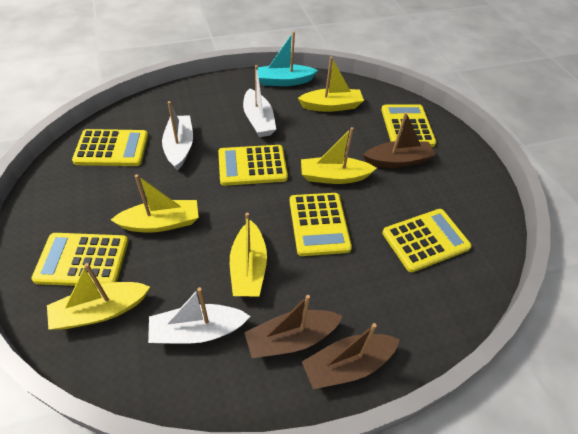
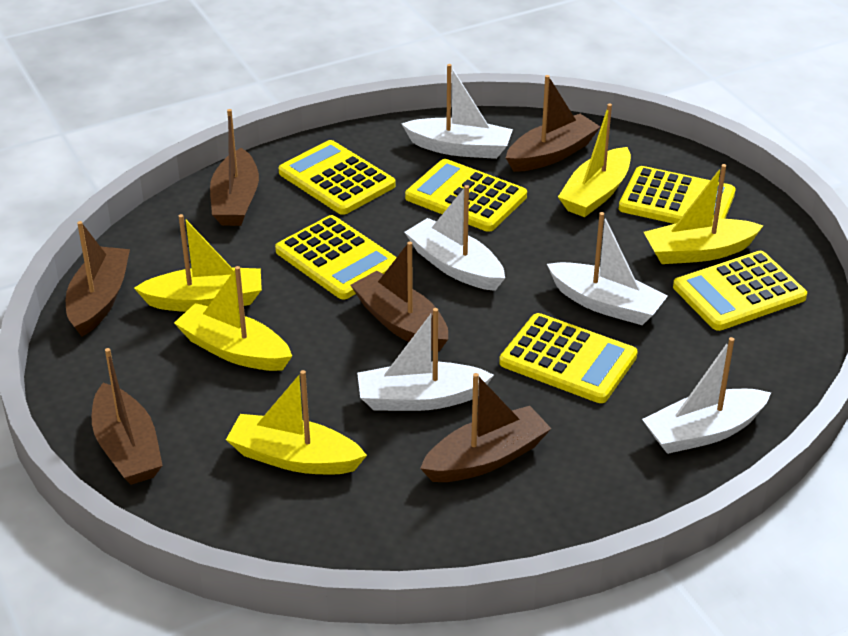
brown boat: [244,295,343,358] [302,323,400,389] [363,112,436,168] = 3 -> [66,221,130,336] [92,348,163,485] [210,109,259,226] [351,241,448,351] [420,373,552,482] [506,75,600,172] = 6
turquoise boat: [258,31,318,86] = 1 -> none = 0
white boat: [148,287,250,344] [162,101,193,171] [243,65,276,137] = 3 -> [357,308,494,411] [401,64,513,159] [405,185,505,291] [547,212,668,325] [642,337,771,454] = 5

